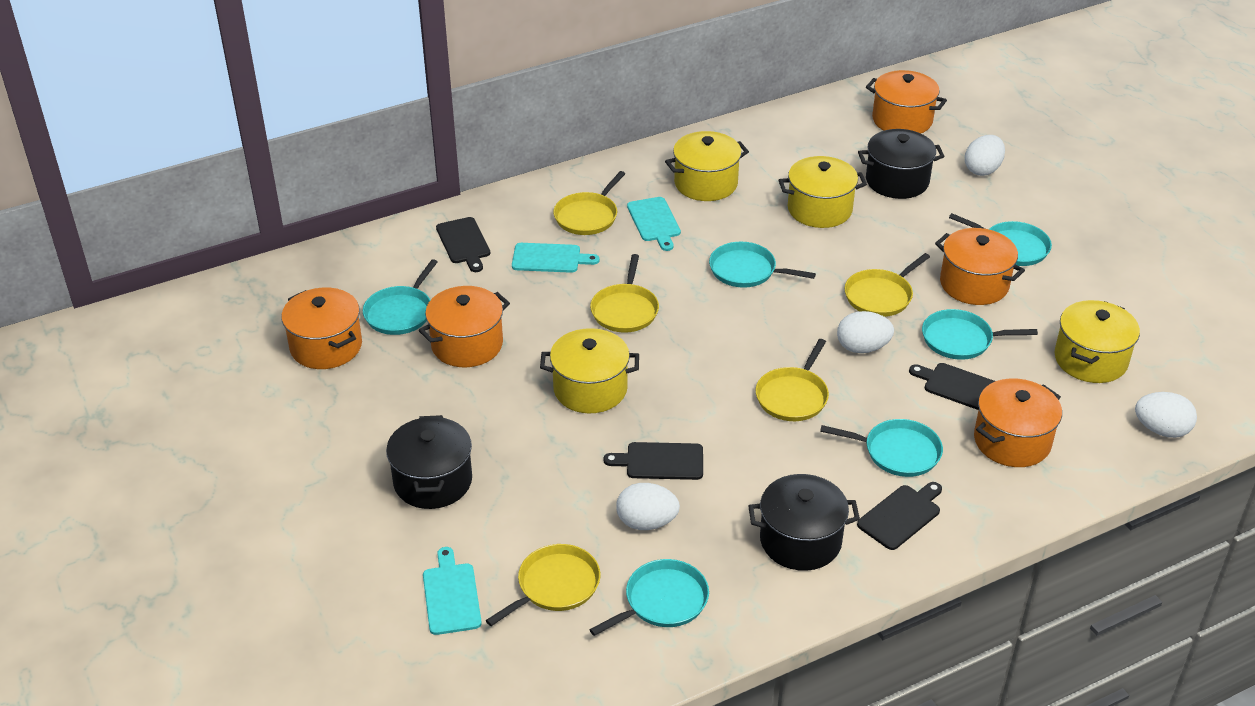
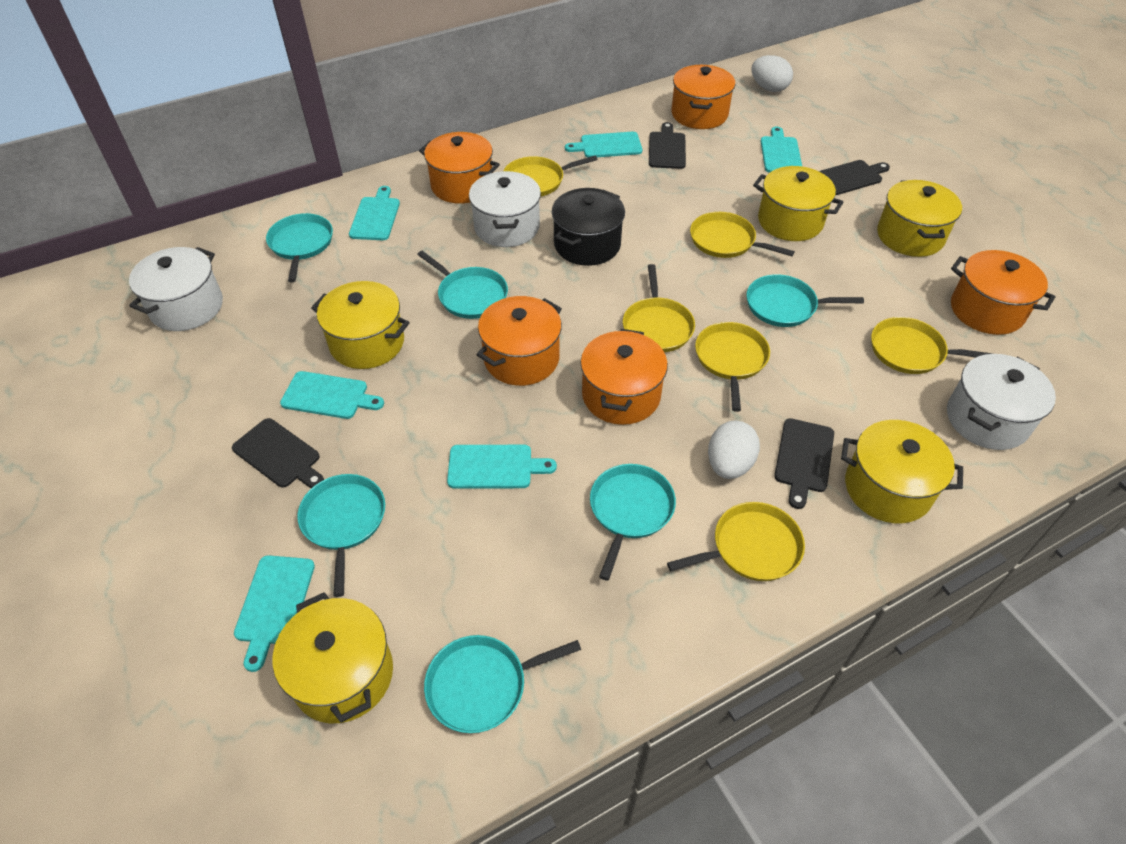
black pot: [386,415,472,509] [748,474,860,571] [858,129,945,199] = 3 -> [552,188,625,266] = 1
turquoise cutting board: [423,547,482,635] [512,243,600,273] [627,197,681,251] = 3 -> [234,555,315,672] [280,371,384,419] [349,186,400,240] [447,445,557,488] [565,132,642,158] [761,126,802,173] = 6
white egg: [616,483,680,530] [837,311,894,353] [965,135,1005,176] [1135,392,1197,438] = 4 -> [708,421,760,479] [752,55,793,92] = 2
white pot: none = 0 -> [129,247,223,331] [469,171,541,247] [947,354,1056,450] = 3
yellow pan: [486,544,601,626] [553,171,625,235] [590,254,659,333] [756,339,829,421] [844,253,930,317] = 5 -> [503,155,598,197] [623,264,695,352] [667,502,805,581] [690,212,795,258] [695,322,770,412] [871,317,993,374] = 6
yellow pot: [540,328,639,413] [665,131,749,201] [779,156,867,228] [1055,300,1140,383] = 4 -> [273,592,393,723] [311,281,410,369] [753,166,843,241] [841,420,963,524] [877,180,962,257] = 5

